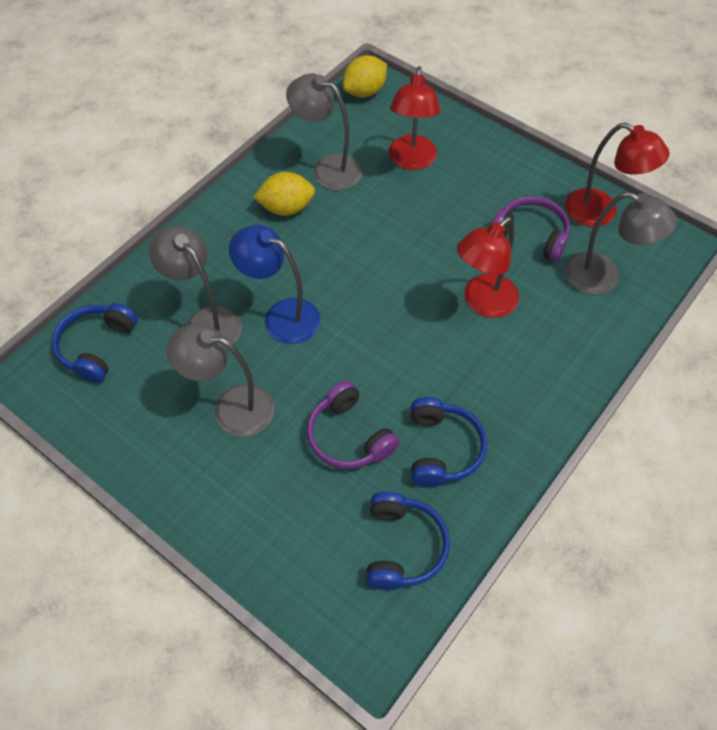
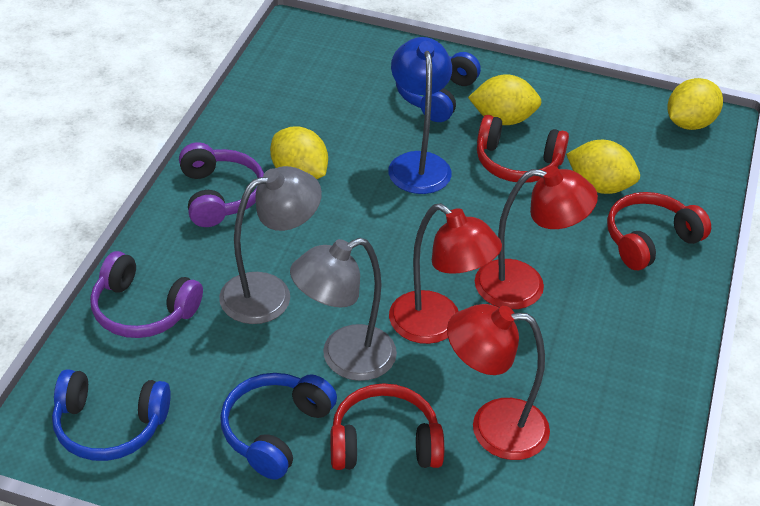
grey lamp: [149,226,242,348] [167,323,275,437] [286,74,363,190] [565,192,677,294] = 4 -> [219,166,322,324] [290,238,397,381] = 2
red headphones: none = 0 -> [331,383,444,470] [477,115,569,183] [607,192,711,270] = 3
yellow lemon: [253,172,315,216] [343,55,387,98] = 2 -> [270,126,328,179] [468,74,542,125] [566,140,640,194] [667,78,723,130] = 4

